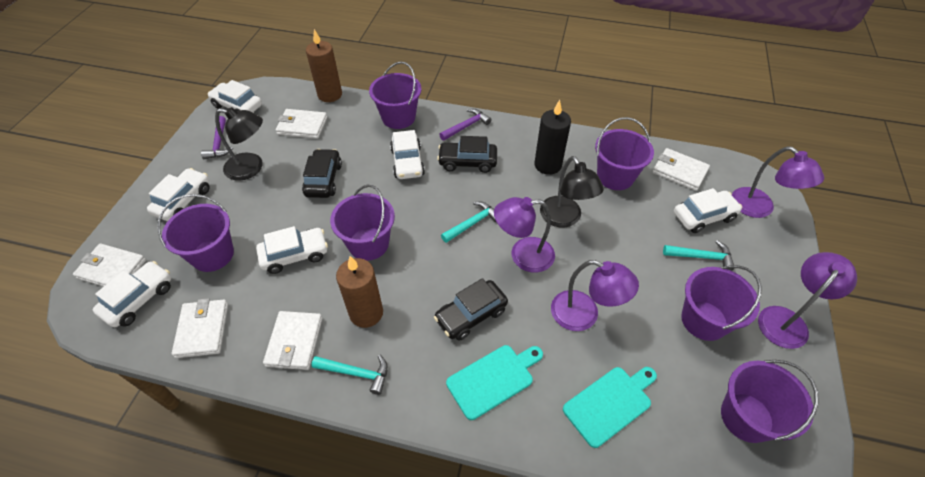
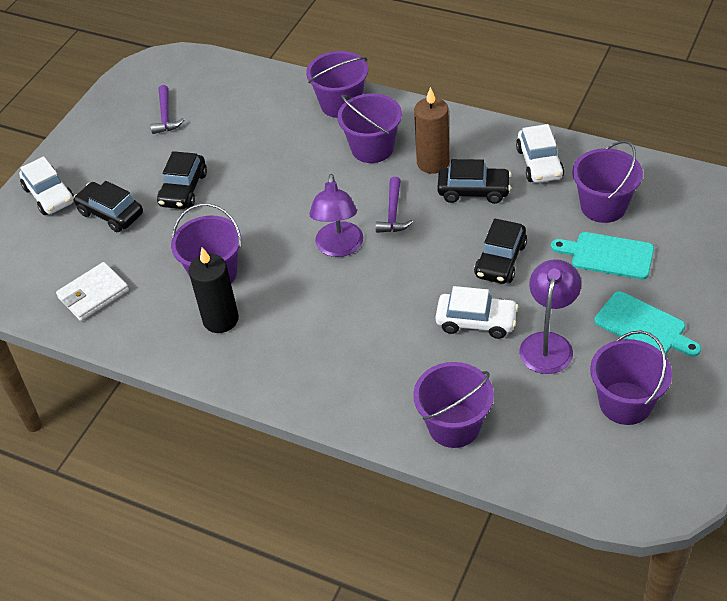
black car: [302,149,342,198] [434,278,508,341] [437,136,497,173] = 3 -> [73,181,143,232] [157,151,207,209] [437,159,511,204] [474,218,527,284] = 4
black lamp: [215,107,263,181] [540,156,604,227] = 2 -> none = 0
brown candle: [306,29,342,102] [336,256,383,328] = 2 -> [414,87,450,174] = 1
purple lamp: [494,197,555,273] [551,260,639,331] [732,146,824,218] [758,252,857,349] = 4 -> [309,174,363,257] [519,259,581,374] = 2
turquoise hammer: [311,355,388,395] [441,202,496,243] [663,240,735,271] = 3 -> none = 0
white car: [93,261,171,327] [147,168,210,221] [208,80,262,113] [256,226,328,274] [390,130,425,179] [674,188,742,233] = 6 -> [19,156,74,215] [436,286,518,339] [516,124,564,183] = 3
white wallet: [73,244,146,287] [172,298,228,358] [263,311,322,370] [276,109,327,139] [653,148,710,191] = 5 -> [56,262,129,321] = 1

